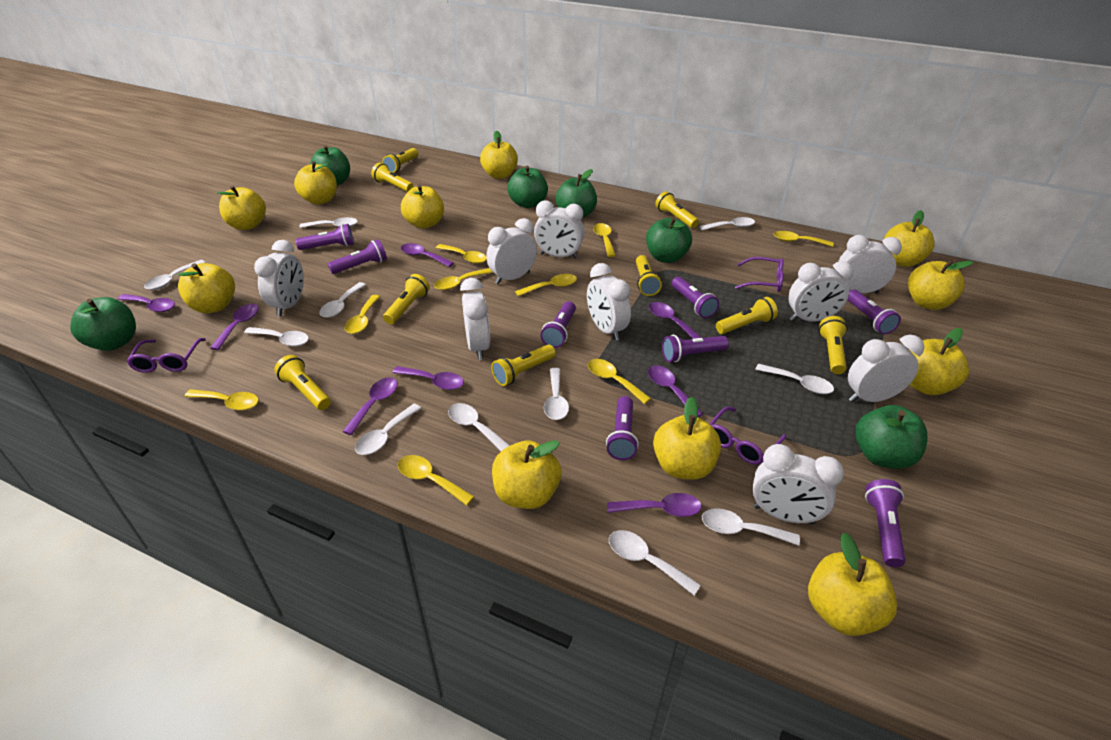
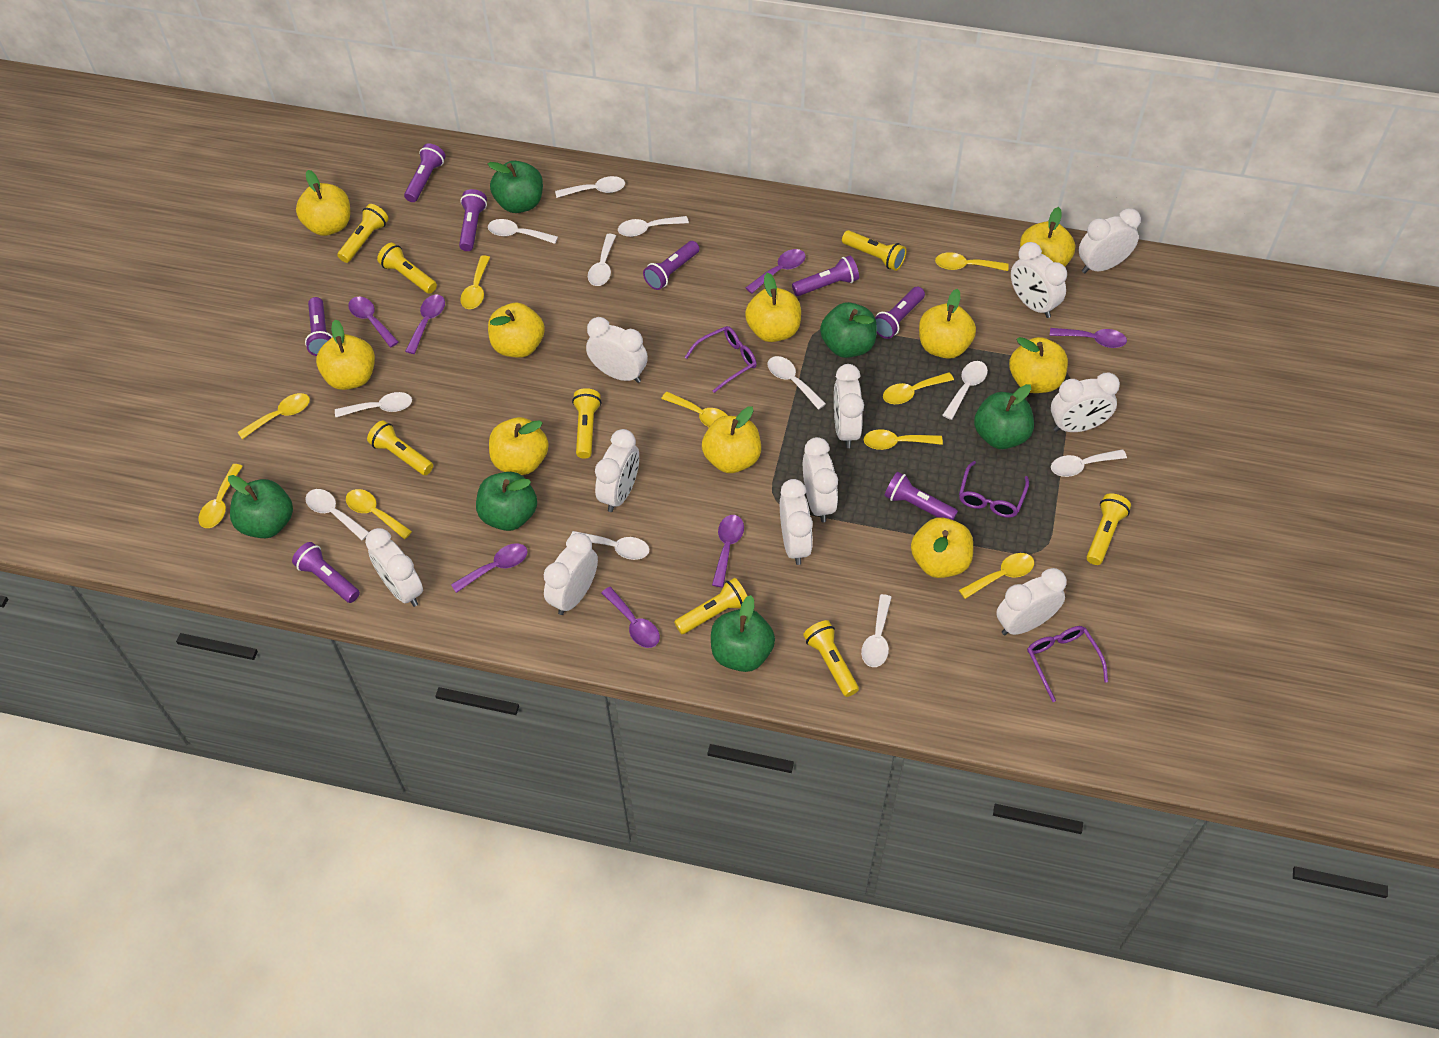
purple spoon: [117,294,175,312] [210,304,259,350] [342,377,398,435] [392,366,464,390] [401,243,454,267] [607,493,701,517] [648,365,703,417] [649,302,702,339] = 8 -> [348,297,399,347] [405,295,445,354] [451,544,528,593] [601,587,660,648] [712,515,744,587] [746,249,806,294] [1050,328,1127,348] = 7
white clock: [254,240,304,316] [460,278,490,360] [486,218,537,284] [534,201,584,259] [587,263,631,341] [752,444,844,525] [788,261,853,322] [838,235,902,294] [848,335,925,402] = 9 -> [365,528,423,607] [544,533,598,615] [586,317,648,383] [595,429,639,512] [780,479,813,565] [803,437,838,522] [834,364,864,448] [996,568,1067,635] [1011,242,1067,318] [1051,373,1120,432] [1079,208,1141,273] = 11
yellow apple: [178,263,235,313] [217,185,266,230] [294,161,337,205] [401,184,444,229] [480,131,518,179] [492,440,561,509] [653,397,721,480] [808,533,897,636] [883,210,934,267] [908,260,973,310] [910,328,969,395] = 11 -> [296,170,350,236] [316,319,375,390] [488,303,545,358] [489,417,549,475] [702,406,761,473] [745,273,801,342] [911,517,973,578] [919,289,976,359] [1009,337,1068,393] [1020,207,1075,267] = 10
yellow flashlight: [274,355,331,410] [371,163,414,192] [382,148,418,173] [383,274,430,324] [491,345,556,386] [636,255,662,296] [655,191,699,228] [716,297,778,334] [819,316,848,374] = 9 -> [337,204,389,263] [367,420,433,475] [377,243,437,294] [572,388,601,459] [674,578,747,634] [803,620,859,697] [842,230,906,271] [1086,493,1131,565] = 8

